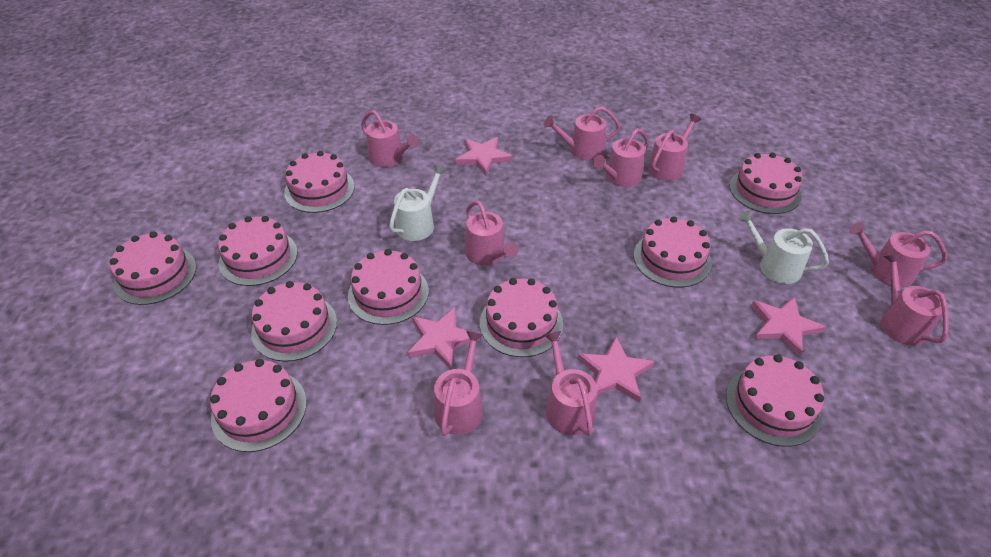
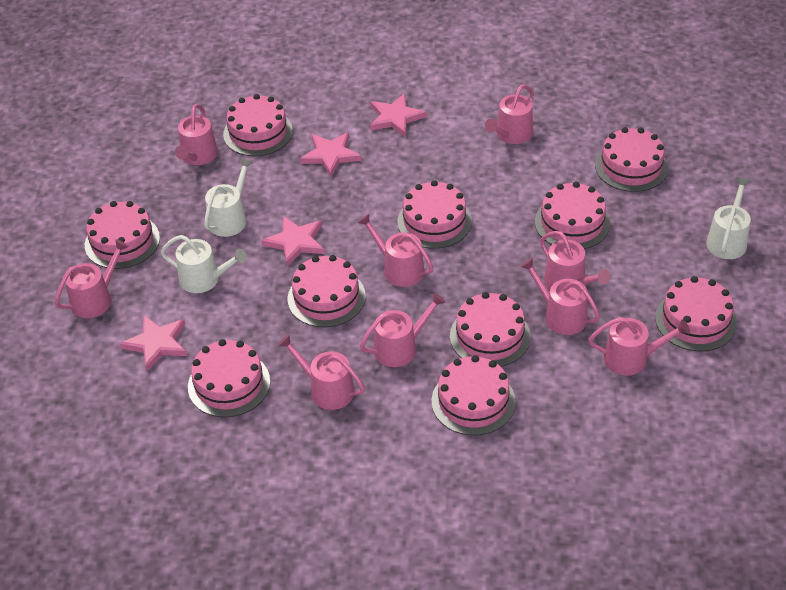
white watering can: [389,165,447,241] [738,210,829,284] = 2 -> [161,235,247,293] [204,158,253,237] [706,177,751,259] = 3

